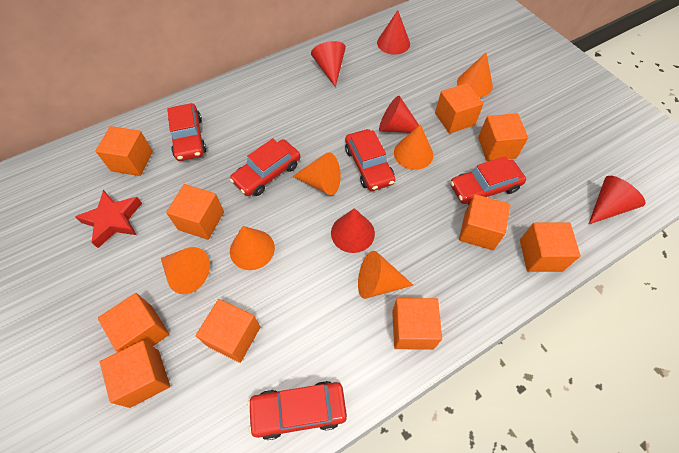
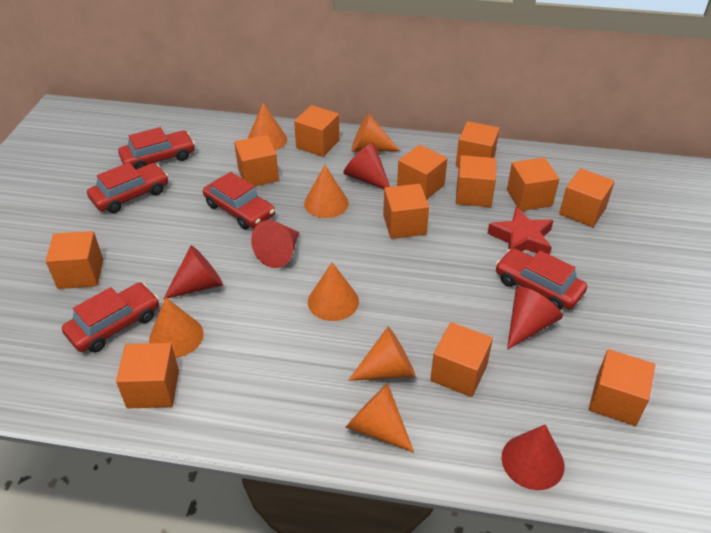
orange cone: [161,247,210,294] [230,226,275,270] [292,152,341,195] [358,251,413,299] [394,124,433,170] [457,52,493,97] = 6 -> [149,298,204,358] [248,103,287,151] [304,165,349,218] [308,262,359,321] [346,383,414,452] [348,327,416,381] [352,113,400,152] = 7
orange cube: [95,126,153,176] [98,293,169,352] [100,341,170,408] [166,184,224,240] [196,299,260,363] [392,298,442,350] [435,83,484,134] [459,194,511,250] [478,113,528,161] [520,223,581,272] = 10 -> [46,231,103,289] [116,343,179,409] [234,135,279,186] [294,105,340,157] [383,184,429,239] [397,145,447,200] [430,322,493,397] [456,121,500,167] [456,155,496,207] [507,158,559,211] [559,168,615,227] [589,349,656,426] = 12

